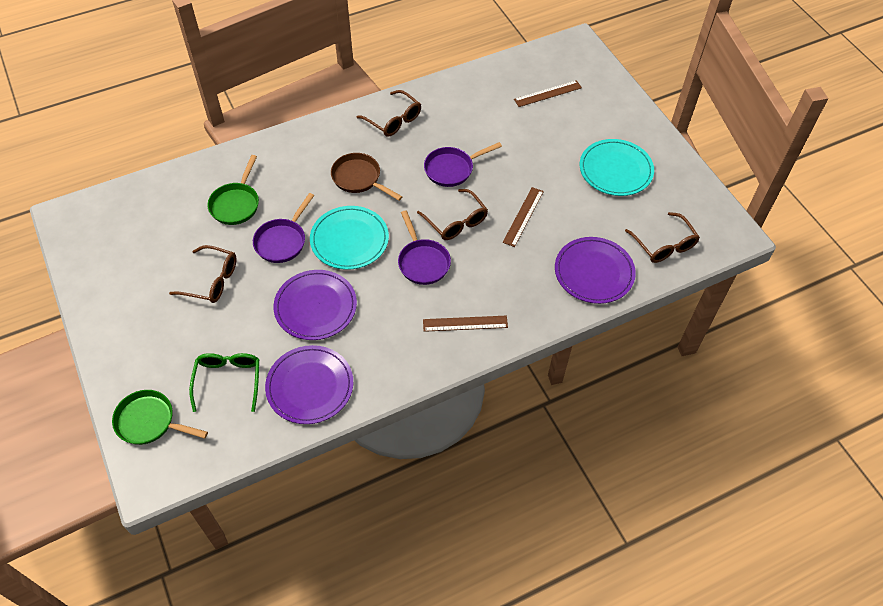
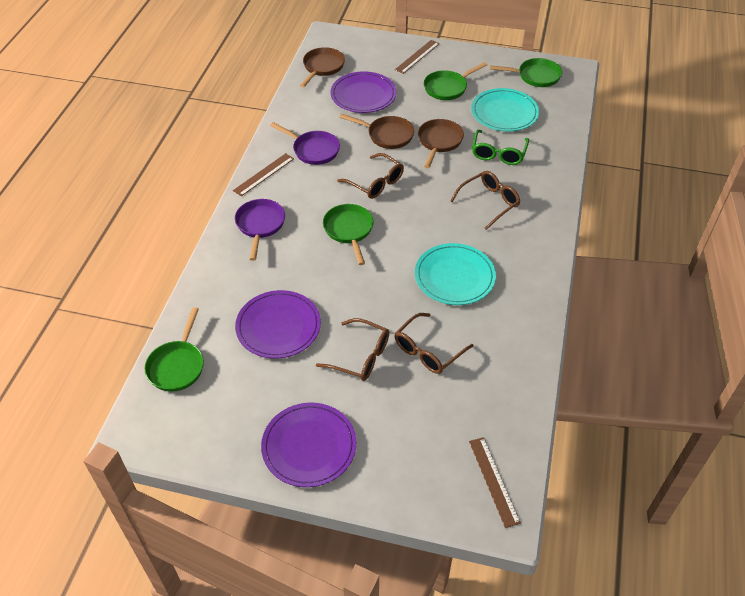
brown pan: [331,153,403,201] = 1 -> [300,47,345,87] [340,114,414,149] [418,119,464,168] = 3
green pan: [112,390,208,445] [207,155,259,225] = 2 -> [145,307,204,392] [323,204,373,265] [424,62,487,100] [490,58,562,87] = 4
purple pan: [253,193,314,263] [398,210,451,285] [424,142,502,187] = 3 -> [235,199,285,261] [270,122,340,165] = 2

